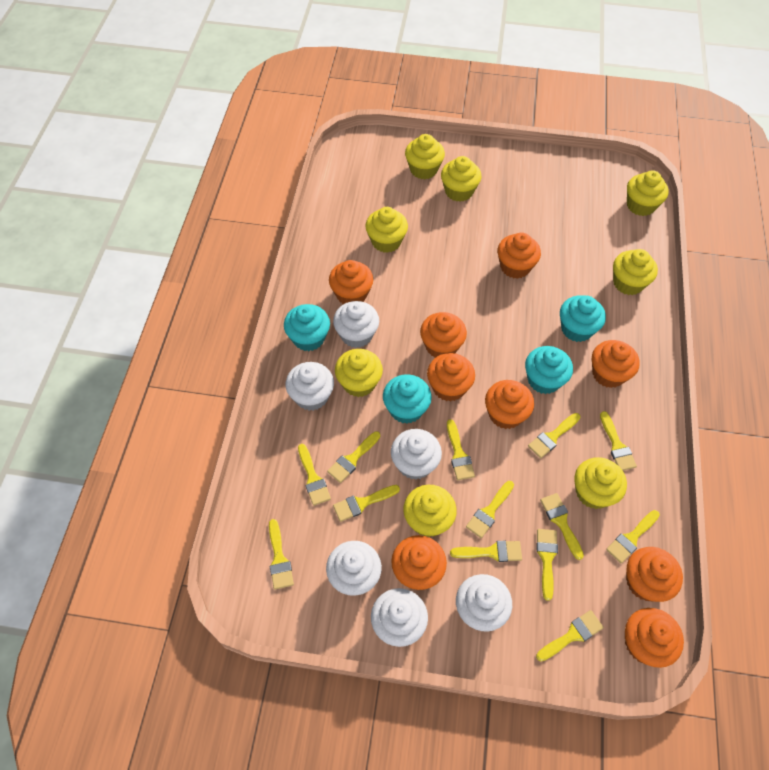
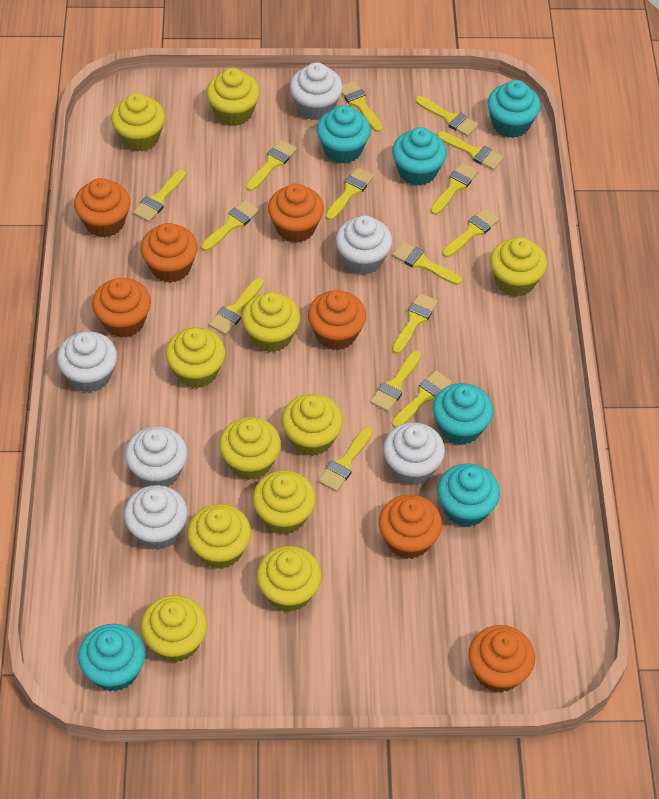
orange cupcake: [329,260,373,304] [391,535,447,590] [420,312,467,358] [427,353,475,402] [485,380,534,429] [498,232,541,279] [592,340,640,388] [625,608,684,668] [626,547,683,602] = 9 -> [74,178,130,238] [92,278,151,338] [141,223,198,283] [268,183,324,243] [308,290,366,350] [379,495,442,559] [468,625,535,693] = 7
turquoise cupcake: [284,304,330,351] [383,374,432,424] [525,346,573,394] [560,295,606,342] = 4 -> [78,624,146,692] [317,105,371,164] [392,127,447,186] [433,383,493,445] [437,463,500,527] [487,80,541,138] = 6
yellow brush: [269,519,294,590] [298,444,331,506] [327,431,380,483] [333,485,400,522] [447,419,475,480] [450,541,522,562] [466,481,514,538] [528,413,580,458] [536,610,604,661] [537,529,558,601] [540,493,584,560] [600,411,637,471] [606,510,660,564] = 13 -> [133,170,186,222] [201,200,260,251] [209,278,263,335] [246,140,297,191] [318,427,372,492] [326,167,374,220] [342,81,383,132] [370,351,421,412] [392,241,462,285] [392,293,438,354] [392,370,452,428] [415,96,479,137] [430,162,479,215] [437,131,504,170] [442,208,500,257] = 15
yellow cupcake: [335,349,383,397] [365,207,408,253] [403,485,457,537] [405,134,445,179] [441,156,481,202] [574,457,627,509] [613,249,658,295] [627,170,669,216] = 8 -> [111,93,165,152] [141,595,207,662] [166,327,225,389] [187,504,251,569] [207,68,260,126] [219,417,281,480] [242,292,301,352] [253,470,316,535] [257,546,322,612] [282,394,343,456] [490,237,547,297] = 11

